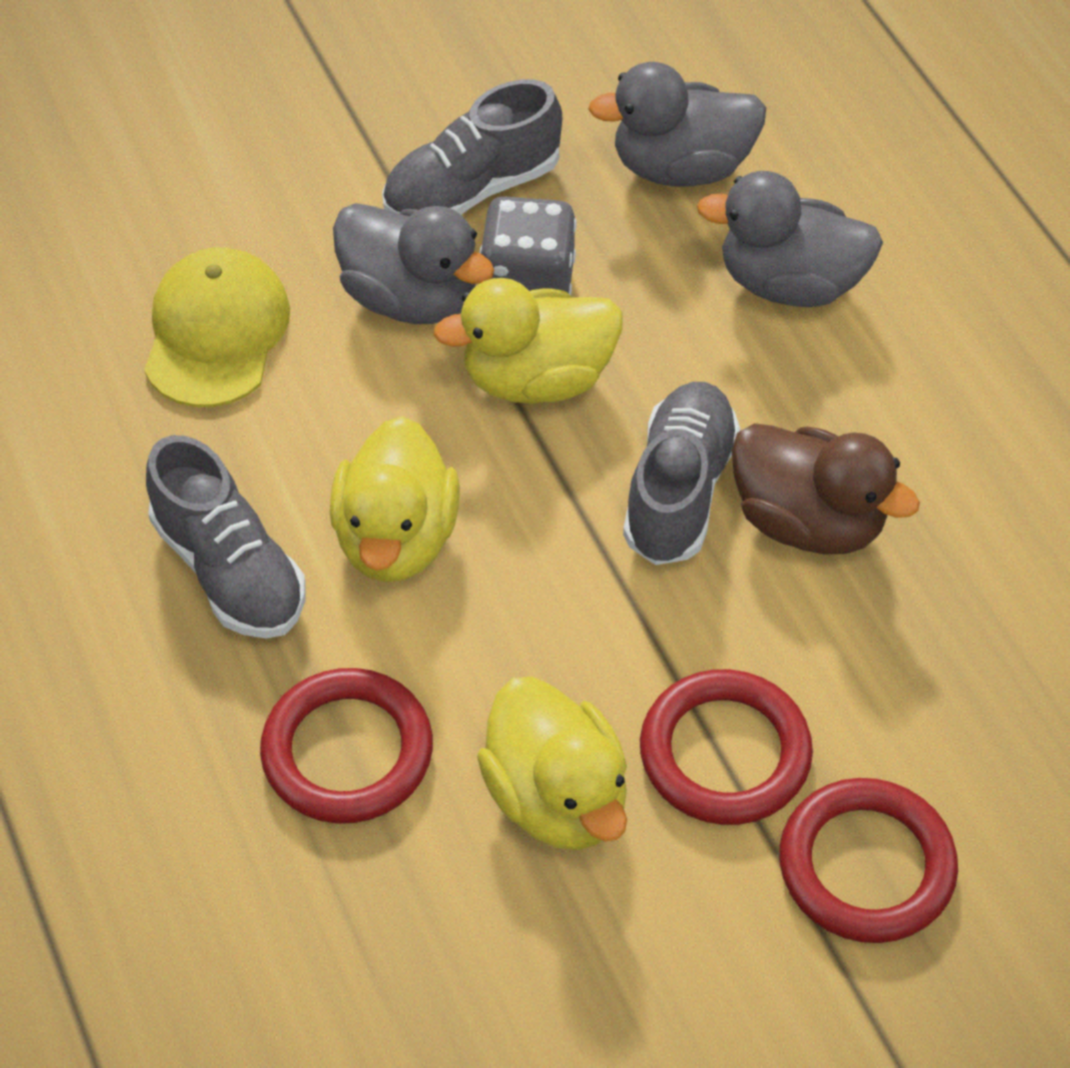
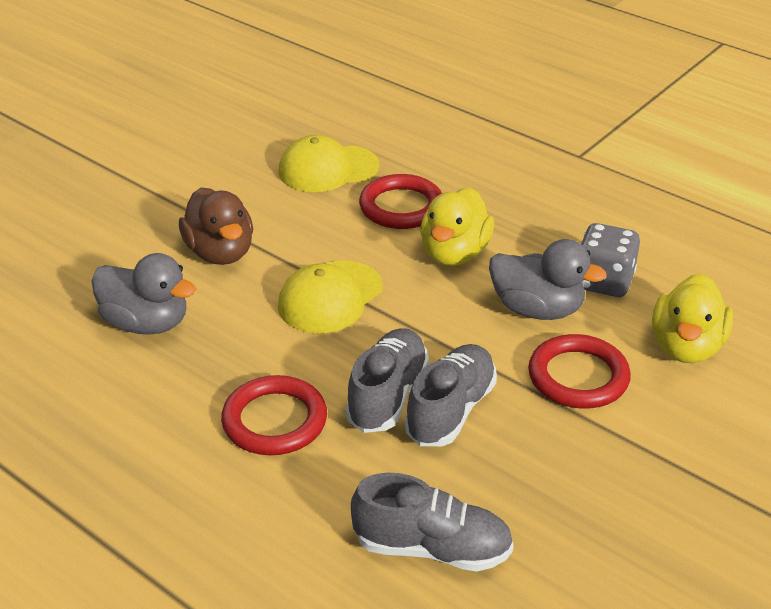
grey duck: [333,203,494,324] [588,62,766,187] [697,171,883,307] = 3 -> [91,253,196,335] [489,239,607,320] = 2
yellow cap: [144,247,290,407] = 1 -> [278,261,383,333] [279,135,379,192] = 2
yellow duck: [330,416,460,582] [433,278,623,404] [477,677,627,850] = 3 -> [420,187,494,266] [652,274,733,363] = 2

